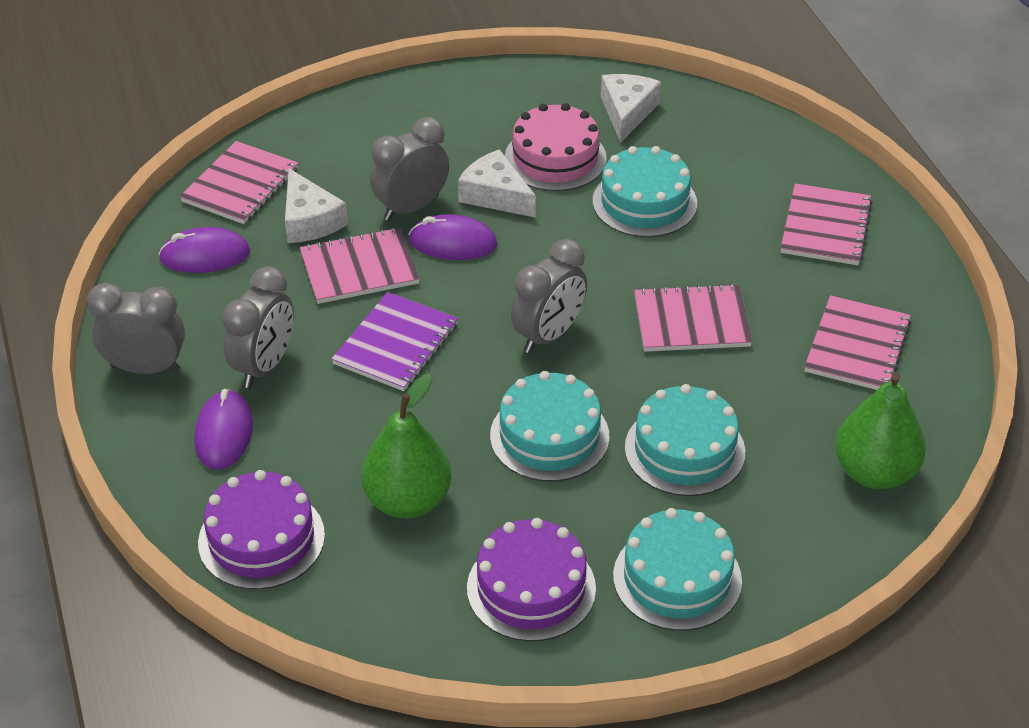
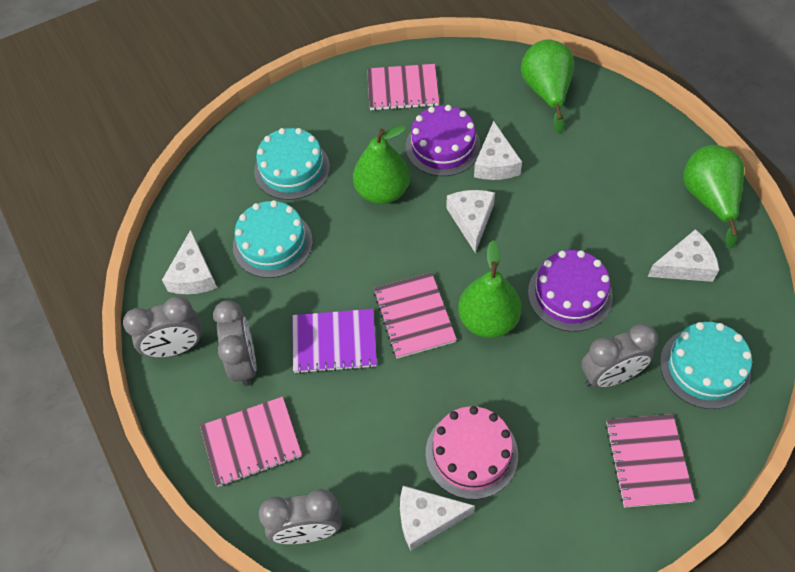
green pear: [361,374,451,519] [835,373,926,489] = 2 -> [353,125,410,204] [458,240,521,338] [521,40,574,133] [683,145,744,248] = 4
pink notebook: [180,141,298,224] [300,227,420,304] [634,284,753,352] [781,183,873,265] [805,295,911,390] = 5 -> [200,397,302,487] [367,64,439,111] [373,272,457,359] [605,414,695,508] = 4
purple mouse: [158,227,250,273] [194,389,253,470] [408,214,497,260] = 3 -> none = 0
turquoise cake: [490,371,609,482] [593,146,697,237] [613,508,742,631] [625,384,745,496] = 4 -> [233,200,313,278] [254,128,330,200] [660,322,752,409] = 3
white cheese: [285,168,348,243] [458,149,536,217] [601,74,661,143] = 3 -> [162,230,217,294] [400,486,475,551] [446,190,495,253] [474,121,522,180] [648,229,719,282] = 5

